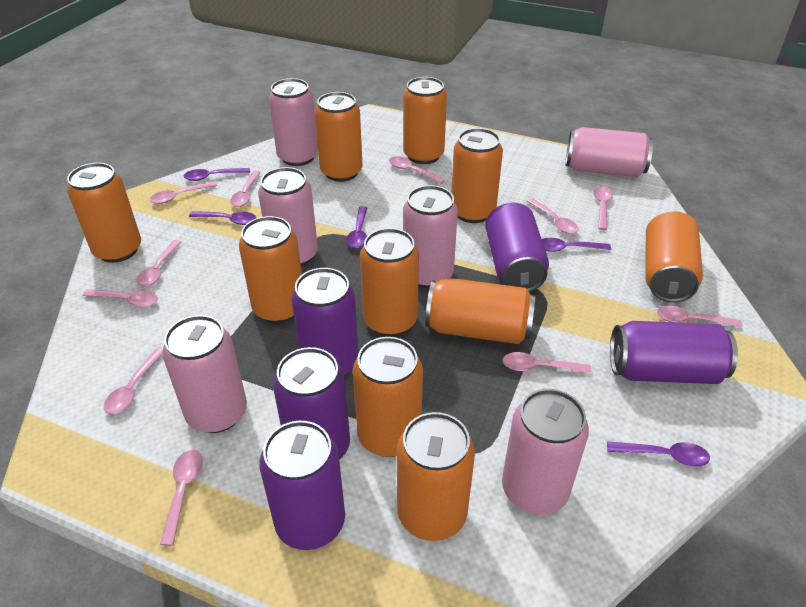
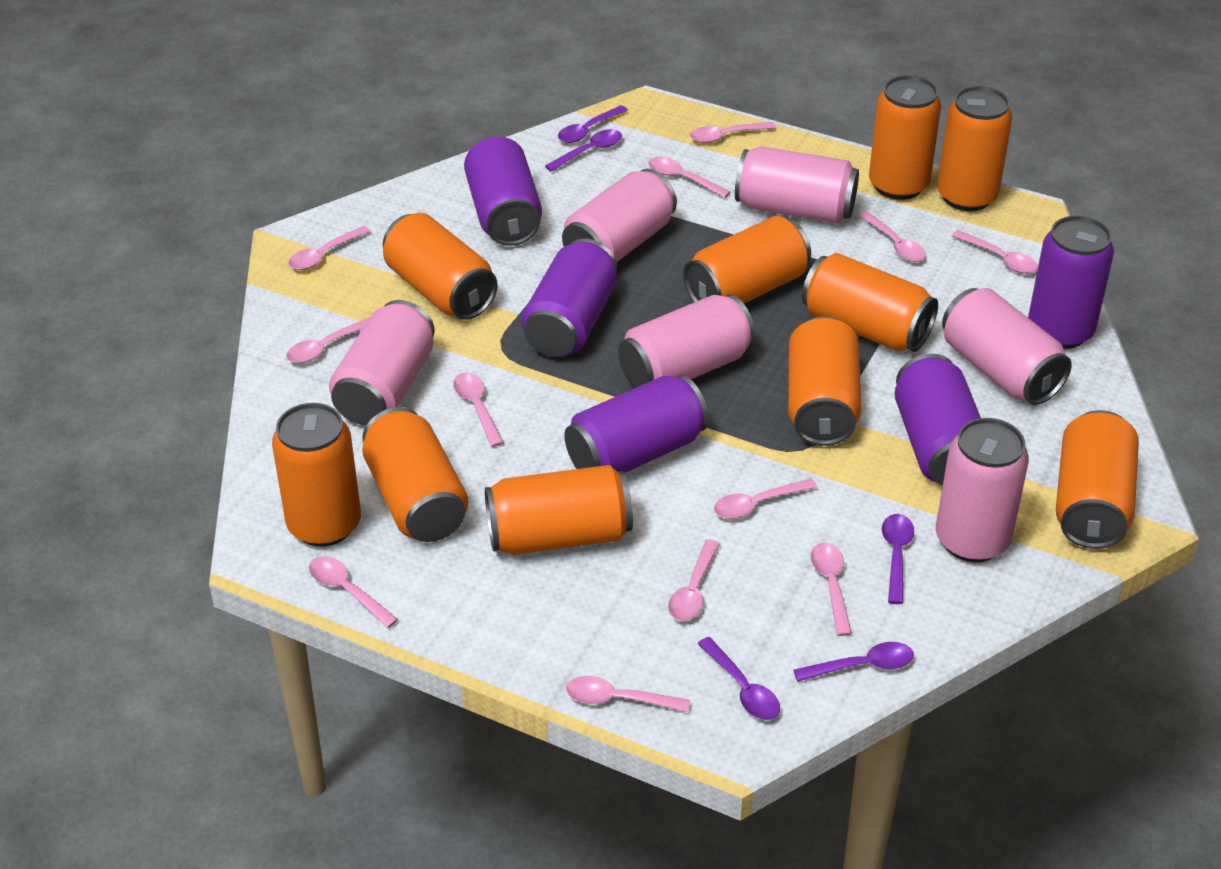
pink spoon: [83,289,158,308] [104,349,163,414] [137,240,181,287] [150,181,217,204] [160,450,203,546] [230,170,261,207] [389,156,445,184] [502,352,591,373] [527,198,579,234] [593,186,613,230] [657,306,742,328] = 11 -> [286,317,370,363] [288,226,371,270] [309,556,398,628] [453,373,504,447] [566,676,690,712] [648,157,731,198] [668,539,720,621] [690,122,776,143] [714,479,817,519] [811,543,852,636] [858,211,926,262] [952,230,1038,274] = 12

